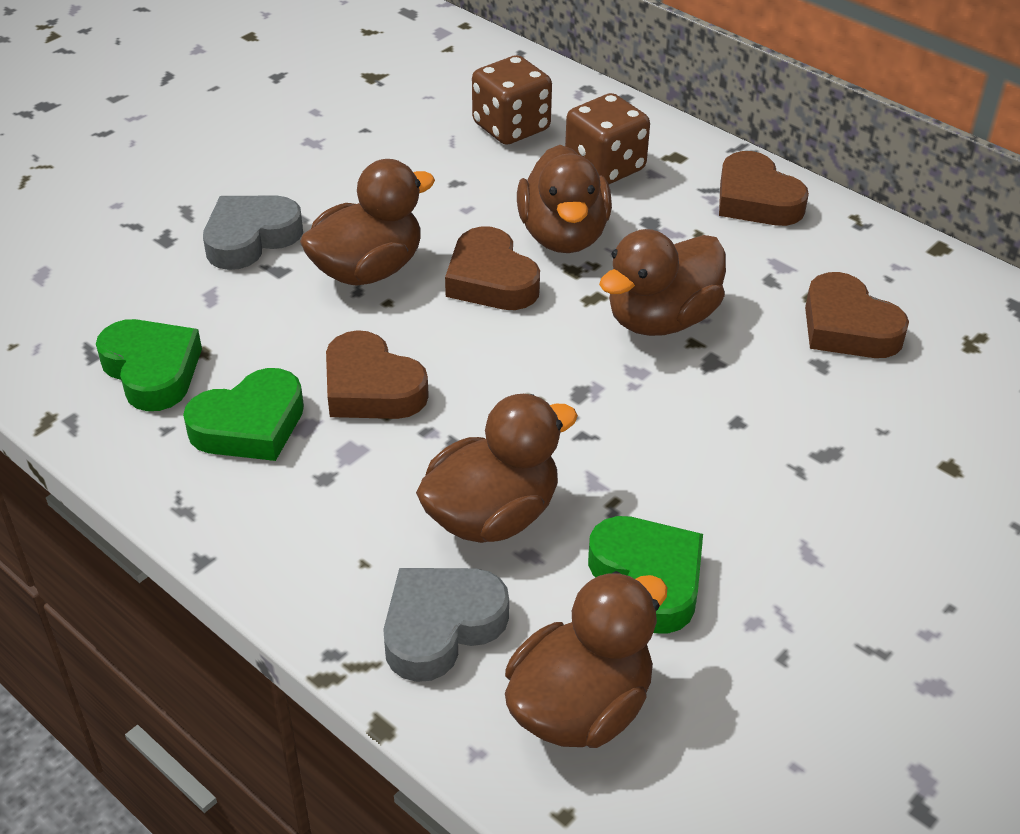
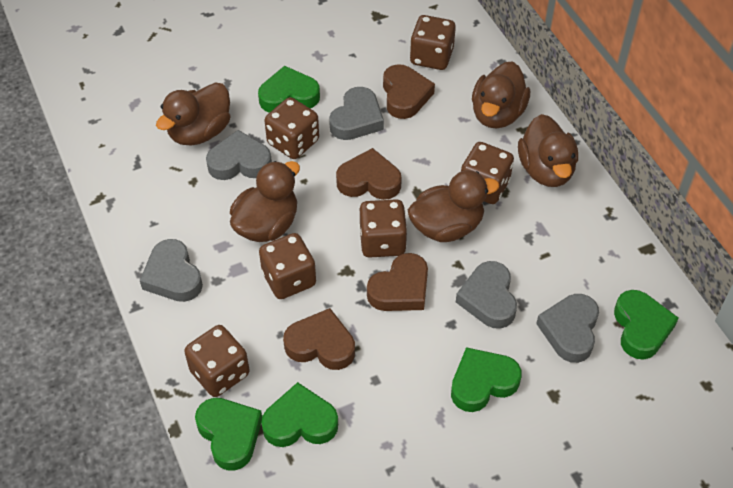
brown dice: [472,55,552,145] [565,93,650,184] = 2 -> [184,325,249,397] [259,233,316,299] [264,97,319,159] [359,199,407,258] [410,15,456,70] [461,142,514,204] = 6
green heart: [96,319,202,411] [183,368,304,461] [588,516,703,634] = 3 -> [195,398,262,471] [258,66,320,113] [261,382,338,447] [451,347,522,412] [614,290,679,360] = 5
grey heart: [203,196,303,270] [383,568,509,682] = 2 -> [140,239,203,302] [206,130,272,180] [329,87,384,140] [456,261,517,329] [536,294,599,363] = 5

